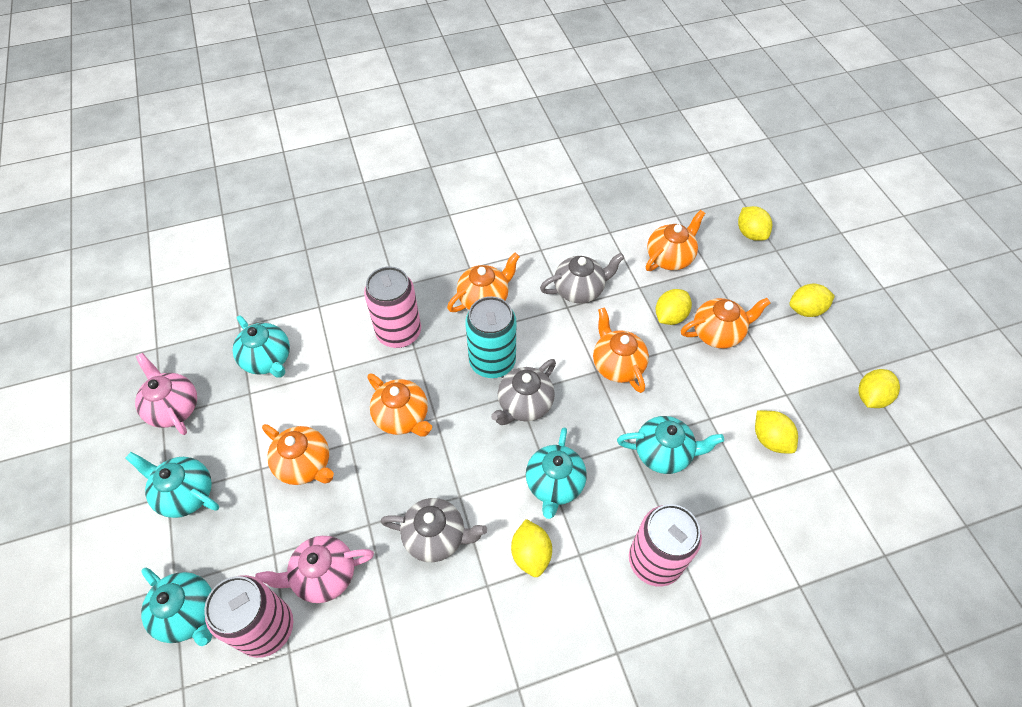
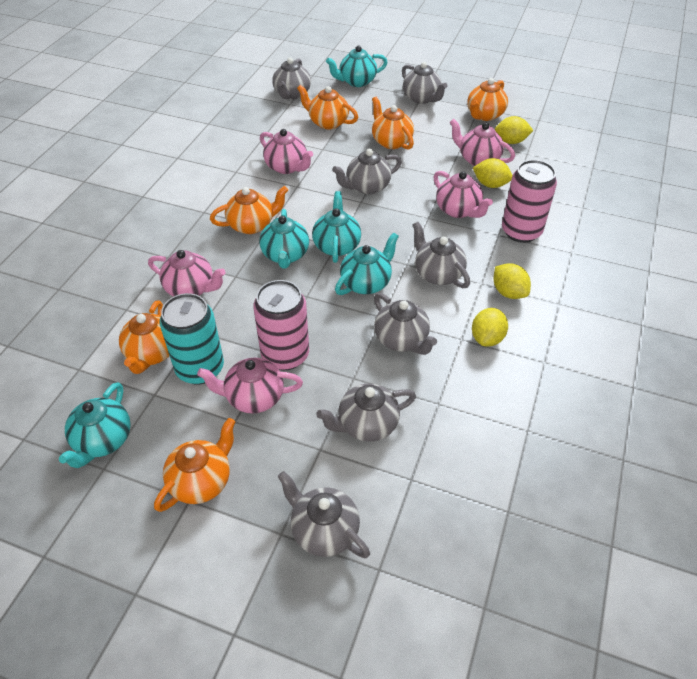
grey teapot: [380,498,487,562] [491,359,556,425] [540,253,624,303] = 3 -> [272,57,311,99] [278,471,370,558] [317,383,416,442] [332,149,402,194] [374,293,437,355] [402,62,447,104] [412,222,470,288] = 7
pink can: [204,575,293,658] [364,266,421,348] [629,504,702,587] = 3 -> [253,280,309,370] [502,160,557,243] = 2
pink teapot: [135,353,197,435] [255,536,374,603] = 2 -> [148,250,226,297] [197,358,303,413] [260,129,313,174] [433,171,493,218] [450,119,515,166] = 5
yellow lemon: [511,519,552,577] [656,289,692,325] [738,206,772,241] [755,410,798,454] [789,284,835,317] [858,369,900,408] = 6 -> [472,308,508,347] [473,158,512,188] [493,263,531,299] [495,116,533,144] = 4

